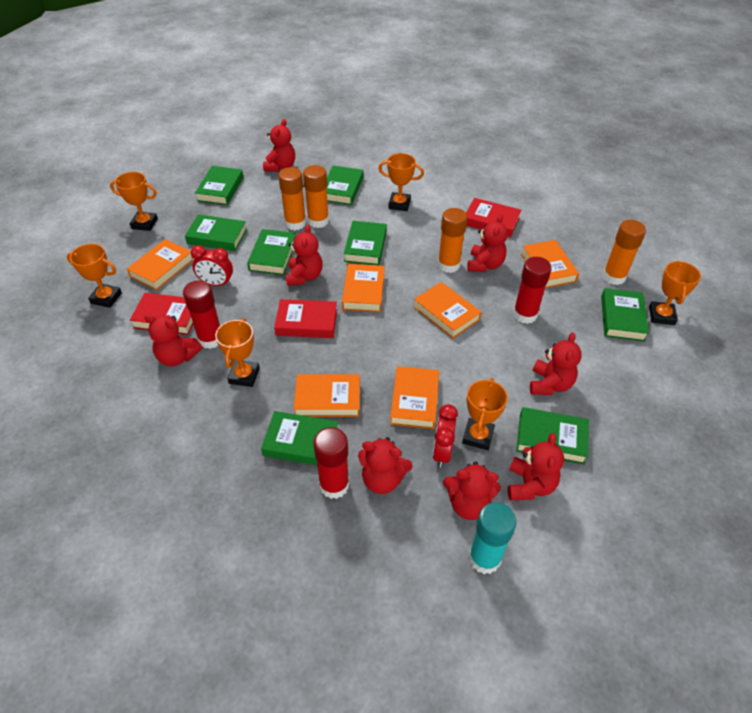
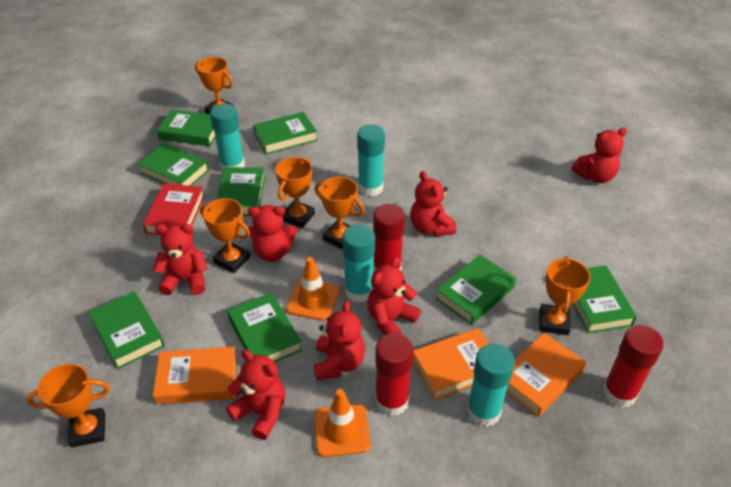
orange book: [127,239,194,291] [293,374,360,417] [342,264,385,312] [390,366,439,429] [413,282,482,339] [521,240,579,288] = 6 -> [153,347,237,404] [413,328,489,400] [506,333,587,417] = 3
orange glue stick: [278,167,306,230] [303,165,329,228] [438,208,467,273] [602,220,646,285] = 4 -> none = 0
orange traffic cone: none = 0 -> [286,257,340,321] [314,389,371,457] = 2
red book: [130,293,193,335] [274,299,337,338] [466,198,521,238] = 3 -> [143,184,205,235] = 1
red clock: [191,245,233,286] [433,404,458,467] = 2 -> none = 0
red teddy bear: [144,314,202,366] [263,119,295,172] [286,225,323,286] [358,437,413,494] [443,461,501,520] [467,214,508,272] [508,433,564,500] [530,332,582,395] = 8 -> [153,224,208,295] [226,349,285,440] [248,205,297,262] [314,301,365,380] [367,257,421,335] [410,171,456,236] [571,127,627,183] = 7
turquoise glue stick: [469,502,517,574] = 1 -> [210,104,245,171] [342,224,375,303] [357,125,385,196] [467,344,515,427] = 4

